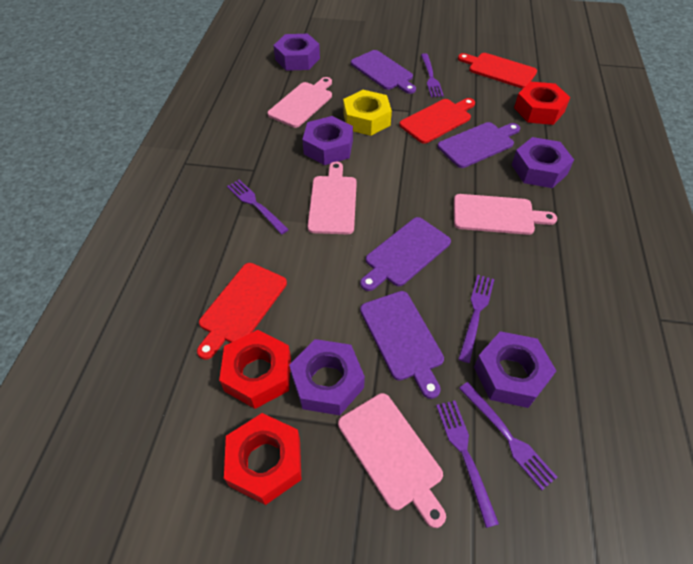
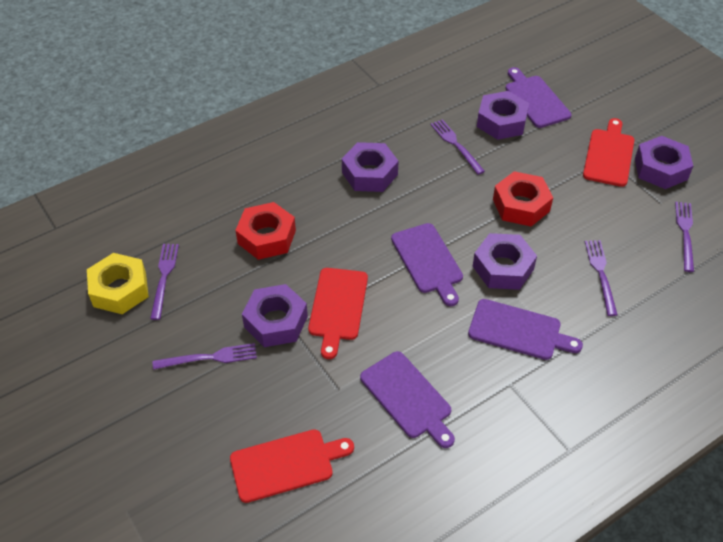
pink cutting board: [267,77,332,128] [307,162,357,234] [338,393,446,528] [454,194,557,235] = 4 -> none = 0
red nut: [219,330,291,409] [224,413,301,505] [514,81,570,125] = 3 -> [235,202,296,260] [493,171,553,226] = 2

